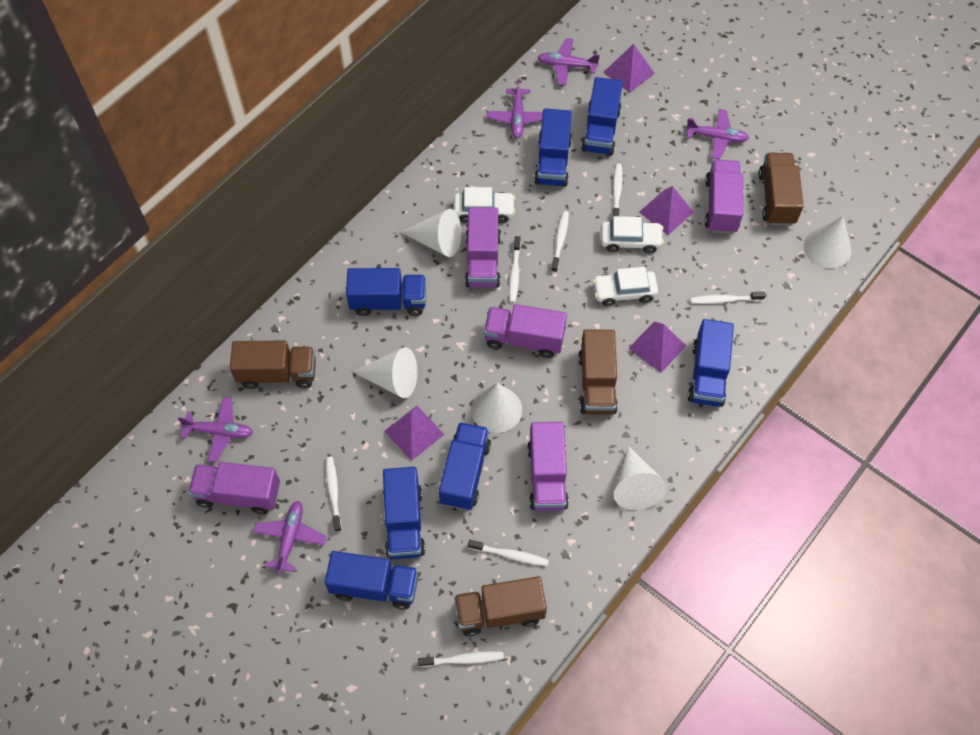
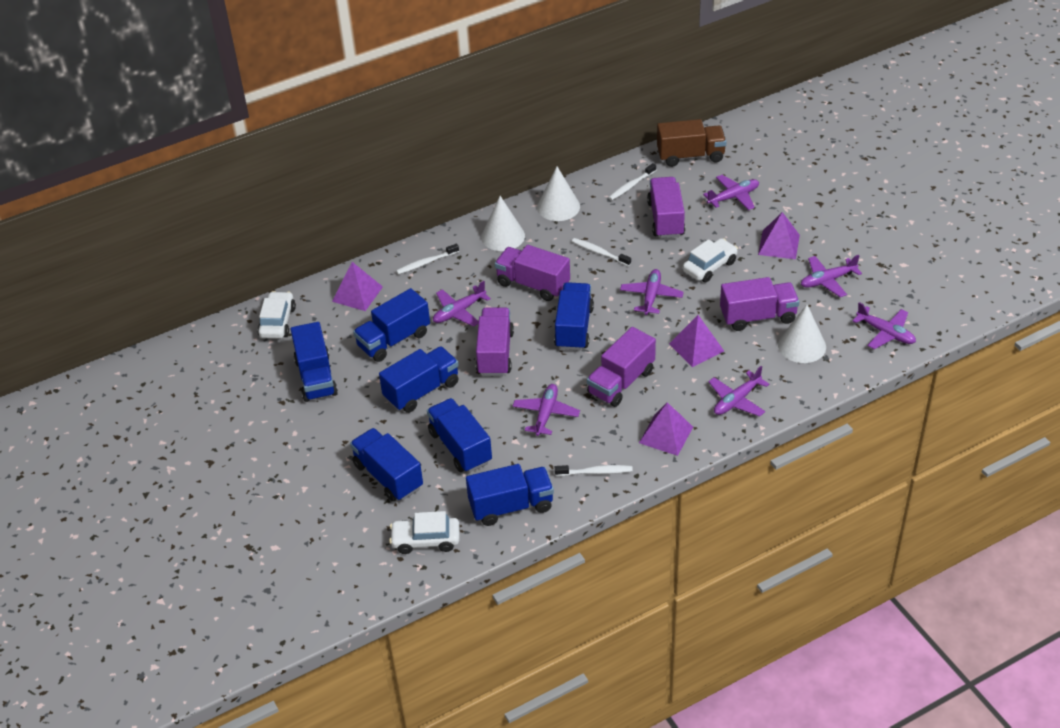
brown truck: [230,341,316,389] [454,576,547,636] [578,330,618,415] [759,153,804,226] = 4 -> [657,119,727,167] = 1
purple plane: [178,397,253,462] [253,501,327,573] [487,79,543,138] [537,38,600,85] [685,109,749,159] = 5 -> [433,281,491,327] [513,384,580,436] [620,269,684,315] [703,175,759,210] [708,366,769,417] [801,255,862,297] [853,302,916,349] = 7
white cone: [353,347,418,398] [401,209,462,257] [472,383,522,433] [614,446,667,510] [804,216,852,269] = 5 -> [481,196,525,251] [537,166,580,221] [778,305,826,363] = 3
white toothbrush: [326,457,342,532] [418,651,504,667] [468,540,549,566] [509,236,521,303] [551,211,569,273] [612,163,623,219] [690,291,766,304] = 7 -> [396,244,459,274] [555,465,633,476] [572,238,631,266] [608,163,656,200] = 4

